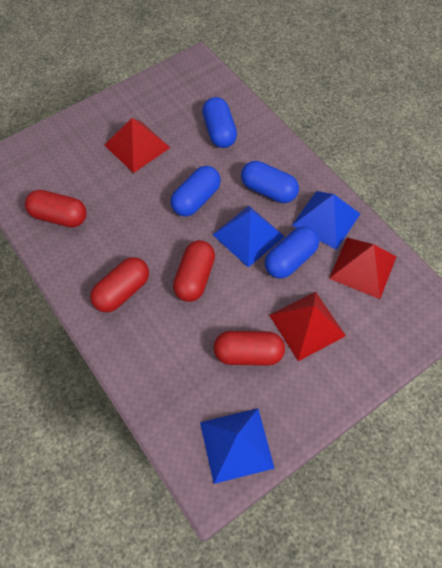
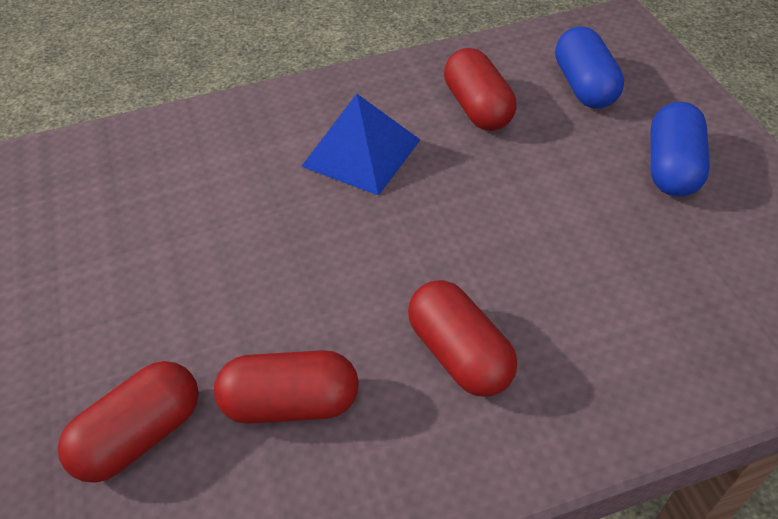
blue capsule: [171,166,221,216] [202,97,237,148] [241,161,299,203] [265,226,319,279] = 4 -> [555,26,624,109] [650,102,710,197] = 2
blue pyramid: [200,408,275,484] [212,206,285,267] [292,191,360,250] = 3 -> [301,94,420,196] = 1
red pyramid: [104,118,170,173] [269,292,346,361] [329,238,396,299] = 3 -> none = 0

